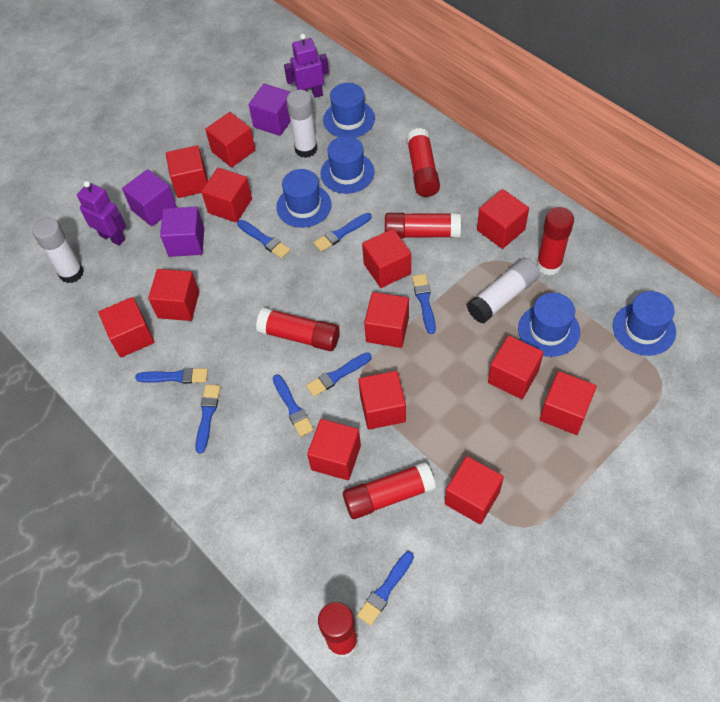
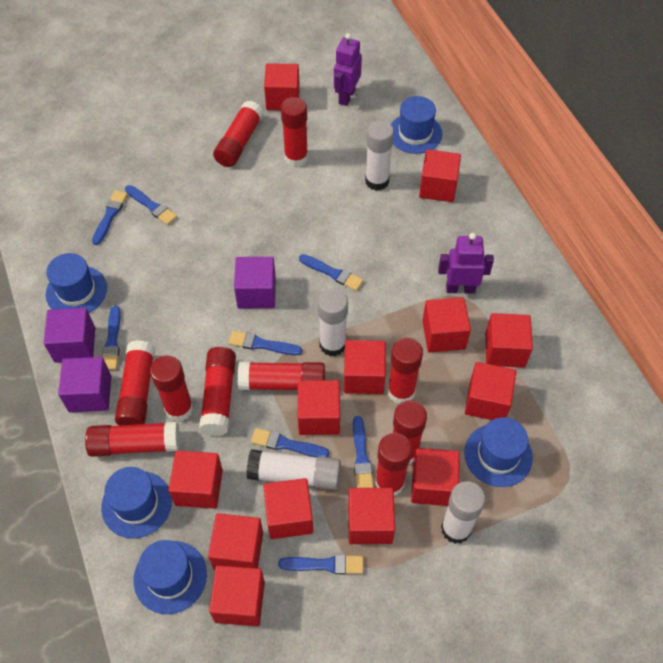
red glue stick: [256,307,340,351] [318,602,358,658] [343,462,436,519] [385,213,461,239] [406,128,440,197] [536,207,574,275] = 6 -> [85,422,180,457] [115,340,155,426] [150,355,193,422] [199,347,236,436] [213,101,264,167] [238,362,325,390] [281,97,308,167] [375,433,412,496] [387,338,423,404] [393,400,427,464] = 10
white glue stick: [32,217,84,283] [286,90,318,158] [467,258,540,323] = 3 -> [247,449,341,490] [318,289,348,356] [365,121,394,191] [441,481,485,544] = 4

